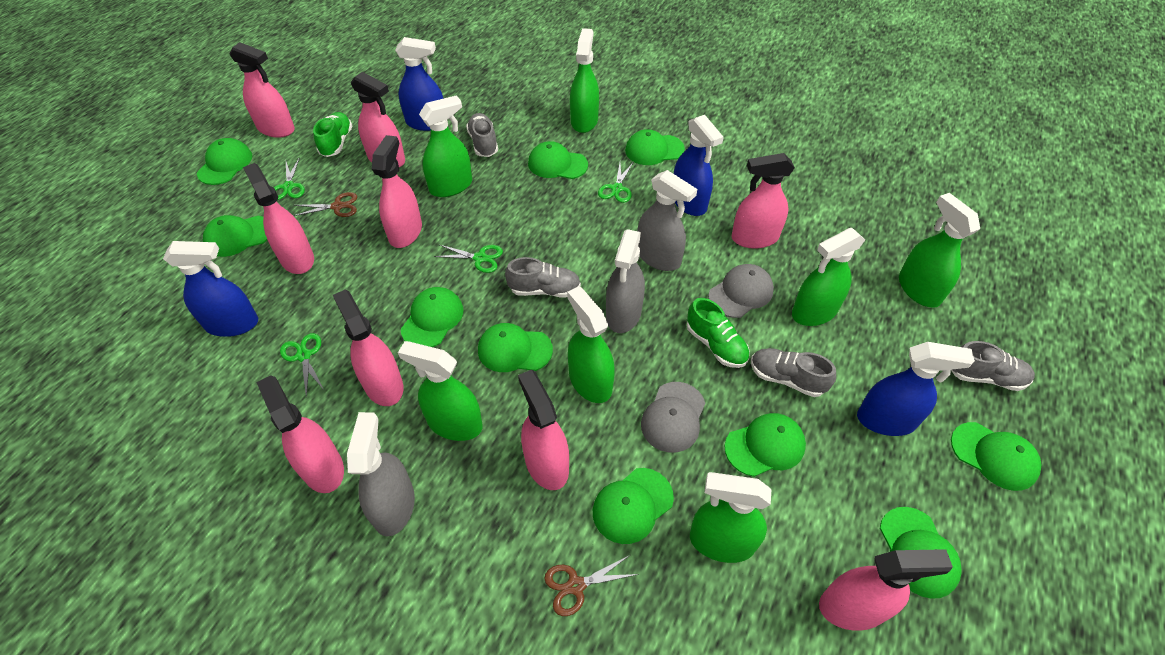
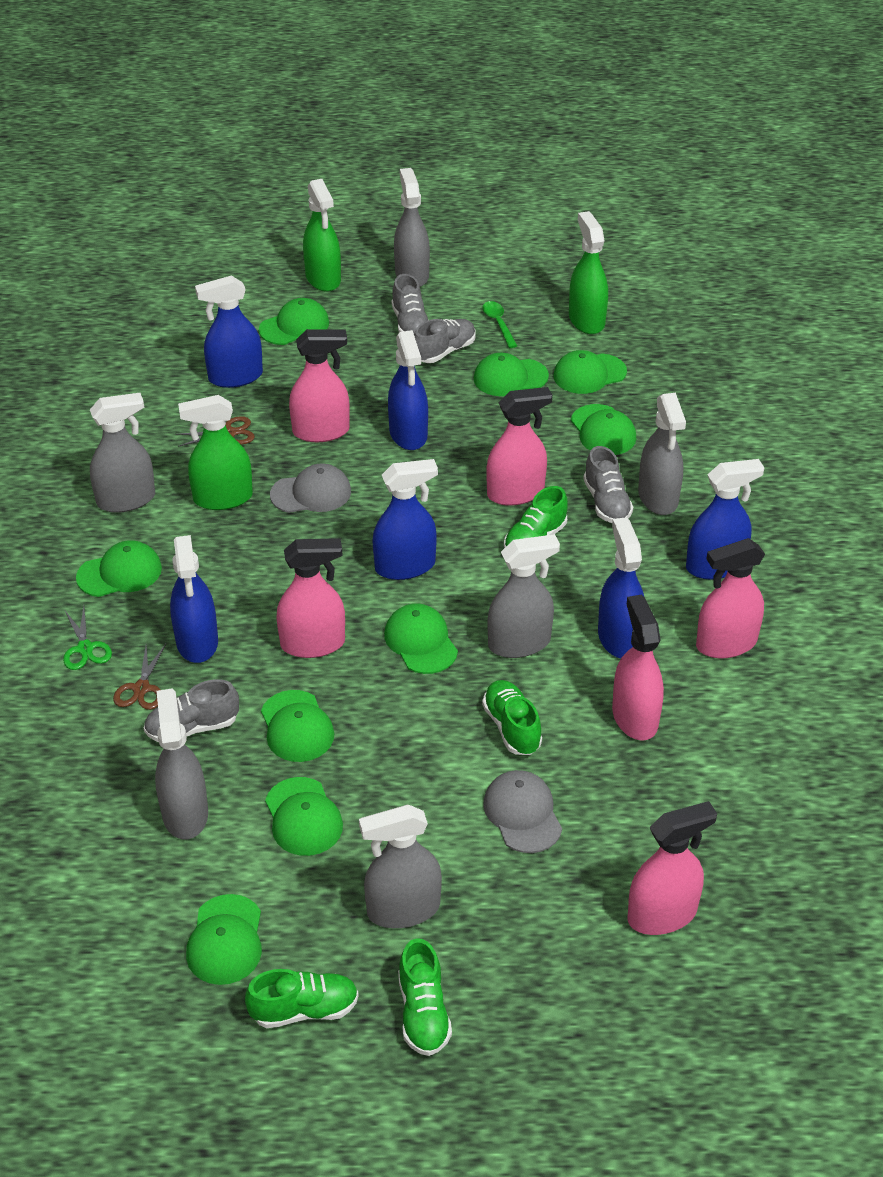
blue spray bottle: [163,241,258,337] [395,37,444,131] [674,115,724,216] [857,342,975,436] = 4 -> [170,535,218,663] [195,275,263,388] [373,459,438,580] [388,330,428,450] [598,517,644,659] [686,459,764,580] = 6
green cap: [197,138,252,185] [203,215,267,257] [401,287,464,347] [478,323,553,372] [528,141,588,179] [593,468,674,544] [625,129,685,165] [725,413,806,477] [880,507,962,599] [951,422,1042,491] = 10 -> [76,540,162,597] [186,894,262,985] [259,298,329,345] [261,690,334,762] [265,777,343,856] [384,603,458,674] [474,353,549,396] [553,350,627,394] [571,404,636,455] = 9
green scissors: [273,157,305,200] [280,333,324,398] [434,245,503,273] [598,163,633,203] = 4 -> [63,606,112,670] = 1
green shoe: [313,112,353,157] [687,298,750,368] = 2 -> [245,969,359,1028] [398,938,452,1056] [482,680,542,755] [504,486,568,548] = 4
green spoon: none = 0 -> [482,301,517,348] = 1
green spray bottle: [398,341,483,441] [419,95,472,197] [567,286,615,403] [570,28,599,133] [690,472,771,563] [792,228,865,326] [899,193,980,308] = 7 -> [178,395,253,510] [303,179,341,292] [569,211,608,334] = 3
grey spray bottle: [347,412,415,537] [606,229,645,333] [637,170,697,271] = 3 -> [90,393,155,513] [155,689,208,840] [359,805,442,928] [394,168,430,287] [487,534,560,658] [638,393,686,515] = 6
pink spray bottle: [229,42,295,138] [243,163,314,274] [256,375,344,493] [333,289,403,406] [351,72,405,167] [372,135,422,248] [518,370,569,490] [732,153,795,248] [819,549,953,631] = 9 -> [276,538,345,658] [289,329,350,442] [486,387,552,506] [612,595,664,741] [628,801,717,935] [696,538,765,659] = 6

